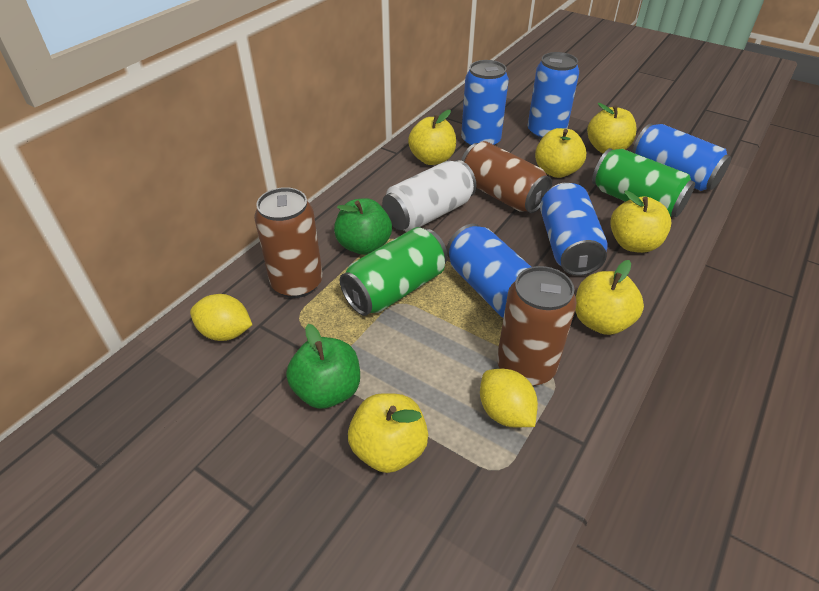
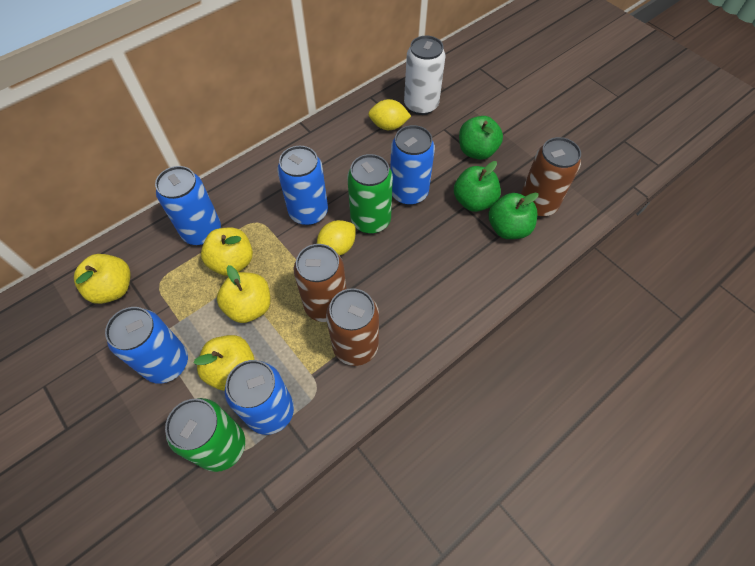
green apple: [286,324,360,409] [334,198,392,255] = 2 -> [454,161,501,212] [459,116,503,160] [488,192,539,239] = 3
yellow apple: [348,393,428,473] [408,110,456,165] [535,128,586,178] [575,260,644,335] [587,103,637,153] [610,190,672,253] = 6 -> [74,254,130,304] [194,335,255,391] [201,227,253,276] [217,265,270,323] = 4

